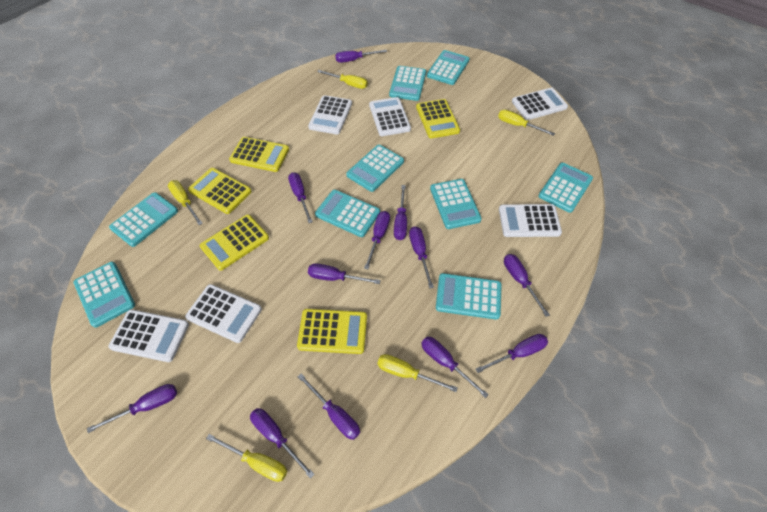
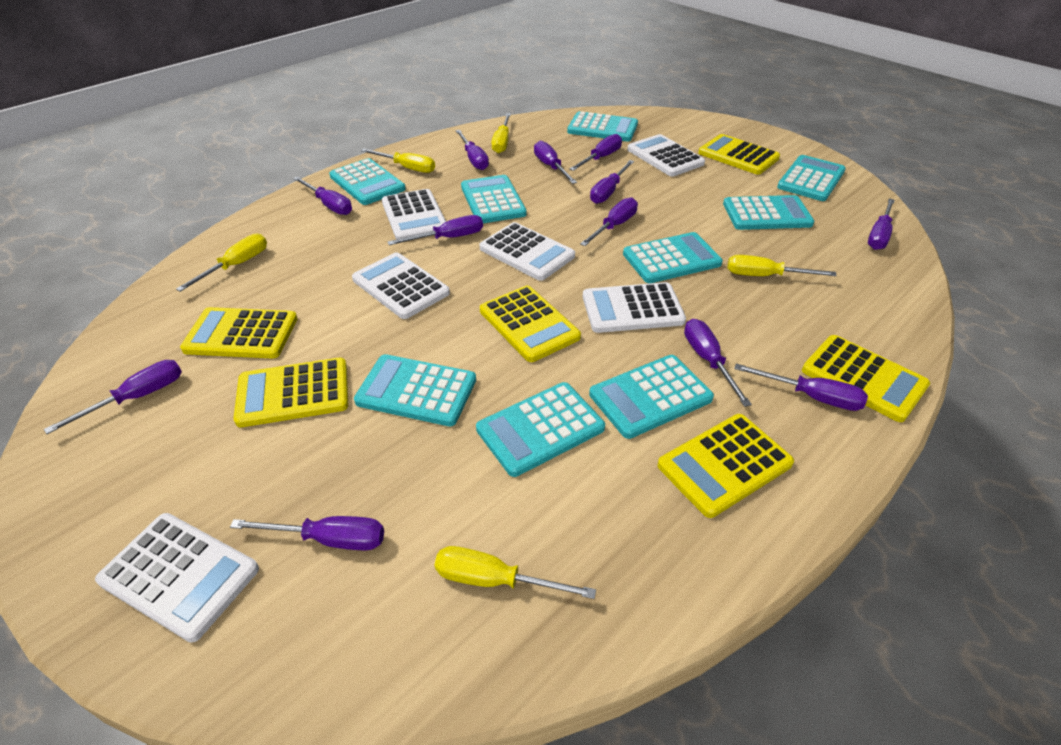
yellow calculator: [188,168,252,214] [200,215,269,271] [229,137,289,172] [297,309,367,354] [416,99,460,139] = 5 -> [180,307,298,358] [233,358,348,427] [480,286,581,362] [657,414,794,518] [698,134,780,175] [802,335,930,422] = 6

